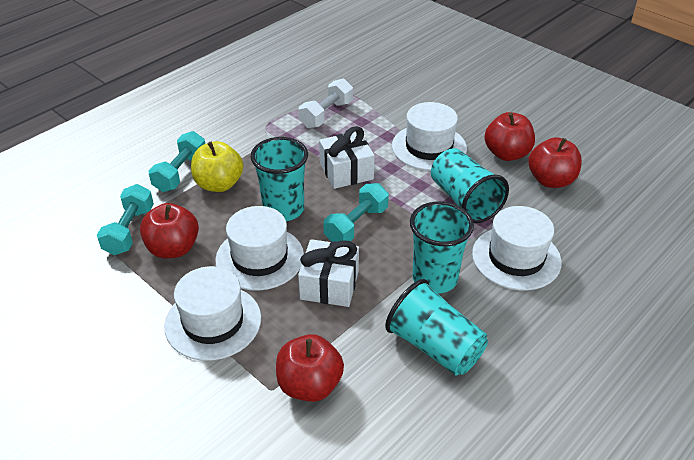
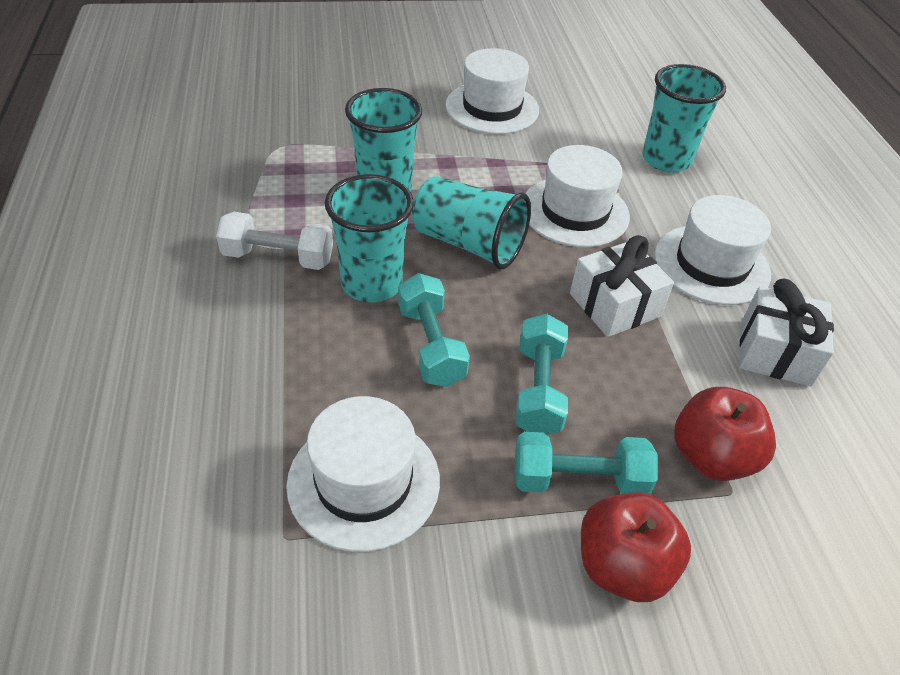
red apple: [140,203,199,258] [276,334,344,402] [484,112,535,161] [528,137,582,188] = 4 -> [581,492,691,602] [674,387,776,481] = 2
yellow apple: [191,141,243,192] = 1 -> none = 0

